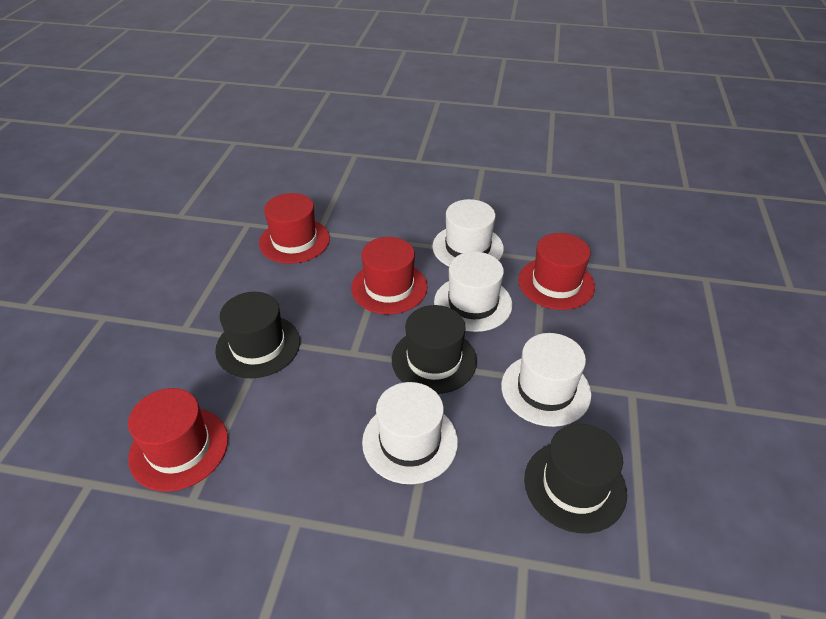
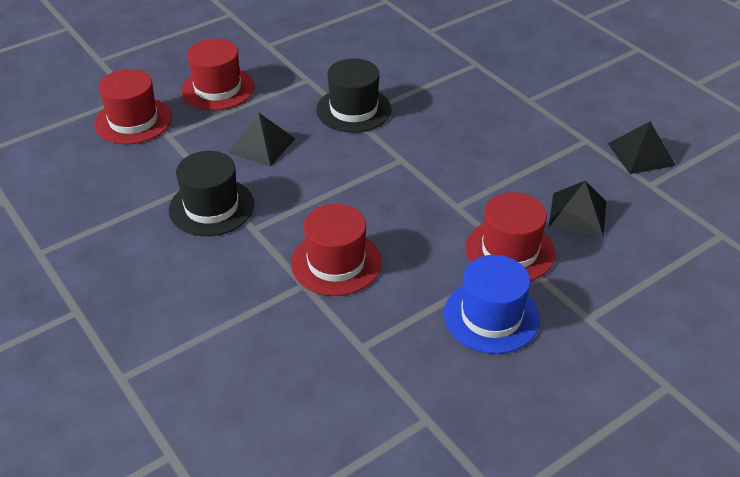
black hat: [215,292,300,378] [392,305,477,394] [524,424,627,533] = 3 -> [169,151,254,236] [316,58,392,133] = 2
black pyramid: none = 0 -> [228,112,295,167] [549,181,606,237] [608,121,676,174] = 3
blue hat: none = 0 -> [444,255,540,354] = 1
white hat: [362,382,458,484] [432,199,504,266] [434,252,512,332] [501,333,591,427] = 4 -> none = 0

